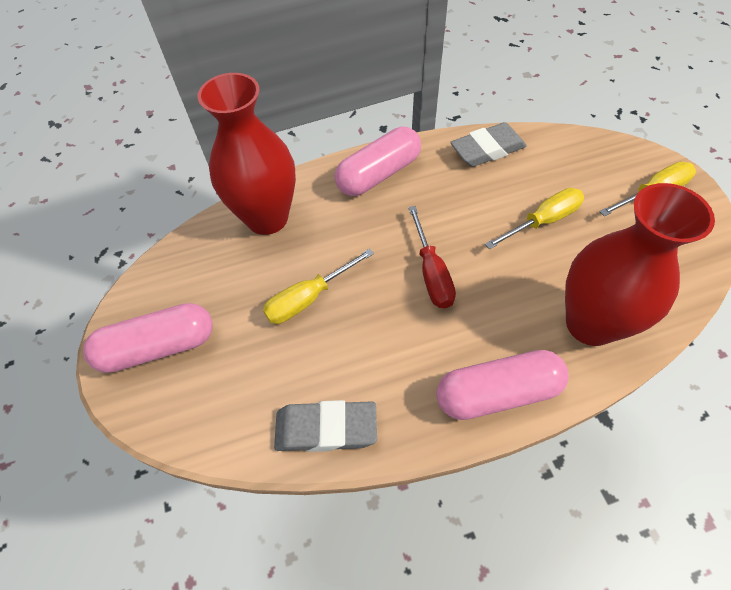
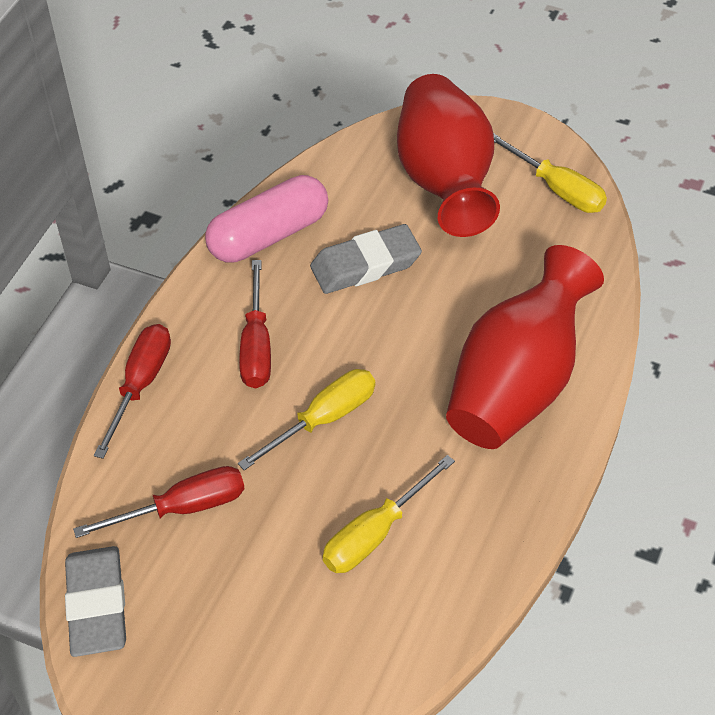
pink capsule: [83,303,213,373] [334,127,421,196] [436,350,569,420] = 3 -> [205,175,328,263] = 1
red screwdriver: [408,206,456,308] = 1 -> [73,466,245,538] [94,324,171,459] [239,260,271,388] = 3

